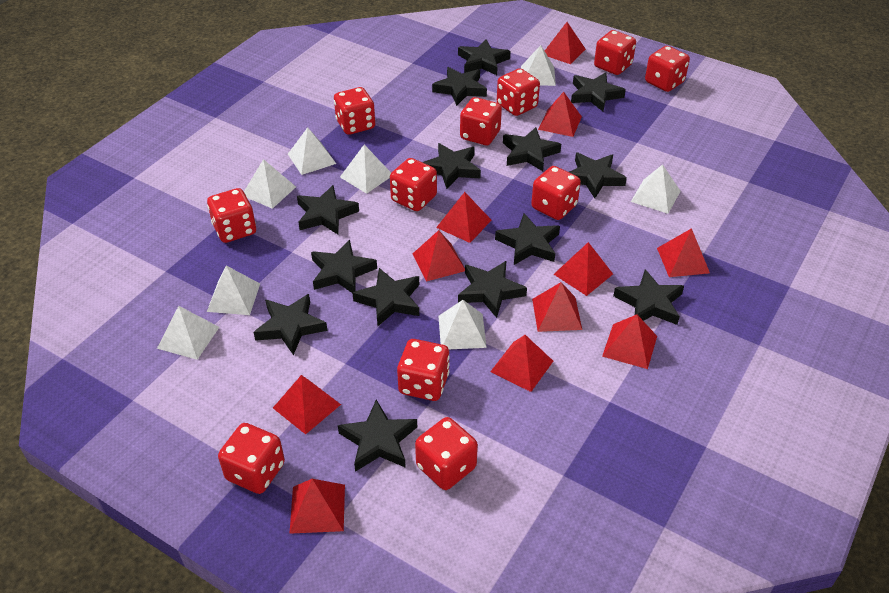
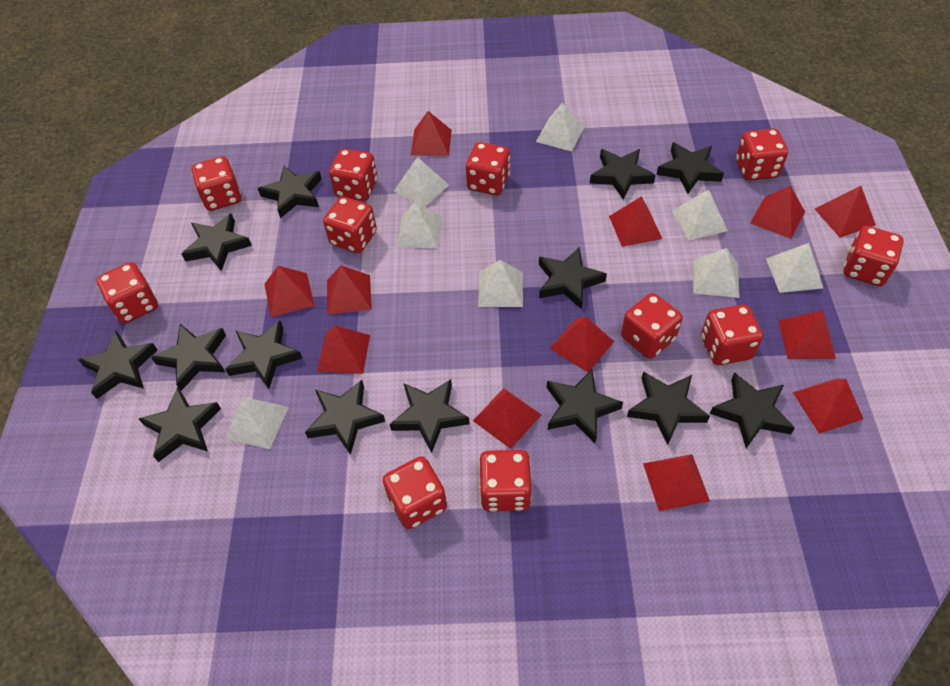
red pyramid: [273,375,341,434] [289,479,345,534] [413,230,465,282] [436,192,491,243] [490,335,553,392] [532,282,582,332] [538,92,582,137] [545,22,586,64] [554,242,613,296] [602,315,657,369] [657,228,710,277] = 11 -> [264,266,314,317] [317,326,370,374] [327,266,372,315] [411,111,452,156] [473,388,541,449] [549,317,614,372] [609,196,662,247] [643,454,710,511] [750,186,805,239] [778,310,836,359] [793,379,863,434] [815,186,876,238] = 12

